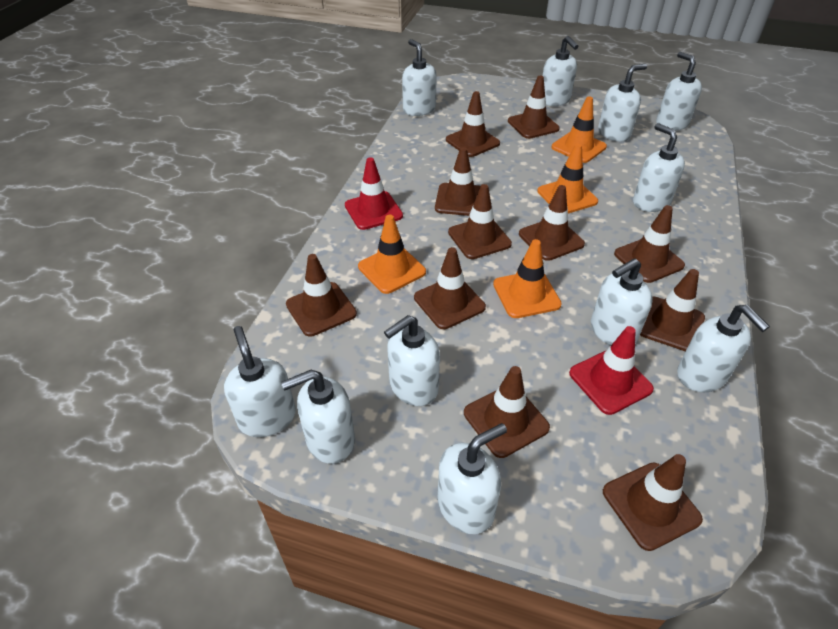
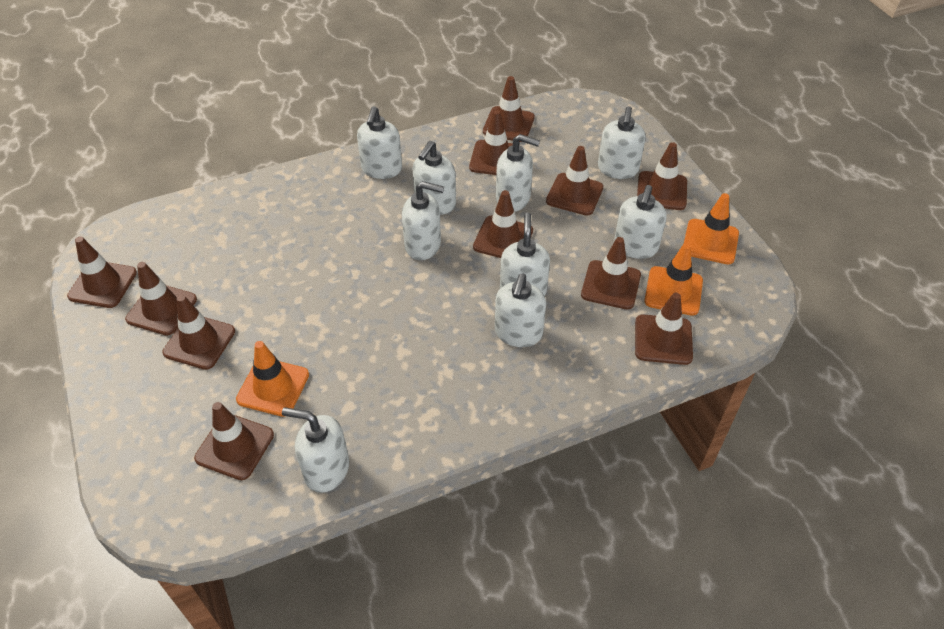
orange traffic cone: [358,215,426,294] [493,239,562,318] [537,144,598,213] [552,96,607,163] = 4 -> [236,341,309,417] [644,243,703,316] [684,193,739,264] = 3
red traffic cone: [345,157,403,230] [569,326,654,415] = 2 -> none = 0
white soap dispenser: [224,326,296,437] [281,370,355,464] [384,315,440,406] [402,39,437,116] [437,423,507,534] [543,36,578,106] [591,258,653,345] [598,64,647,142] [633,123,685,212] [656,52,702,131] [677,305,770,392] = 11 -> [282,407,349,493] [357,106,402,179] [402,181,444,260] [413,141,456,215] [495,274,546,347] [496,134,540,212] [500,212,550,296] [598,106,646,179] [614,185,667,259] = 9

